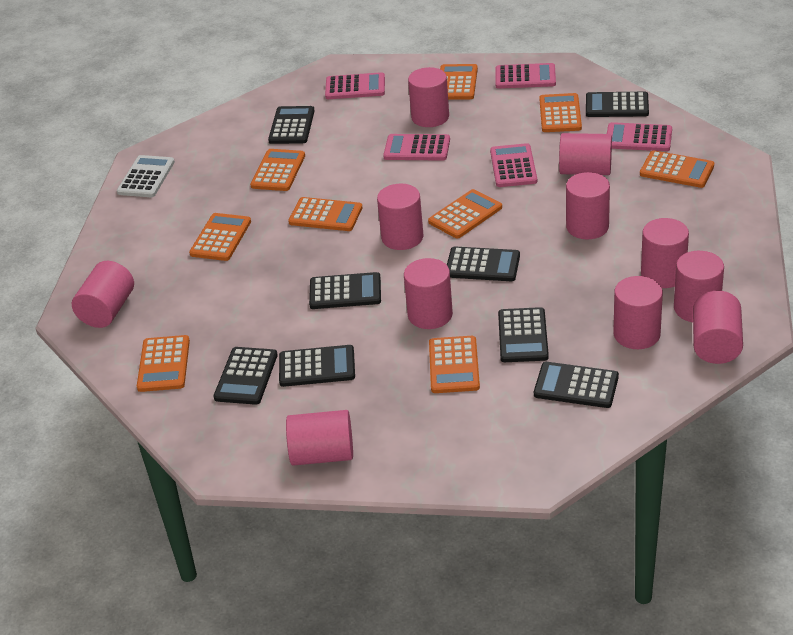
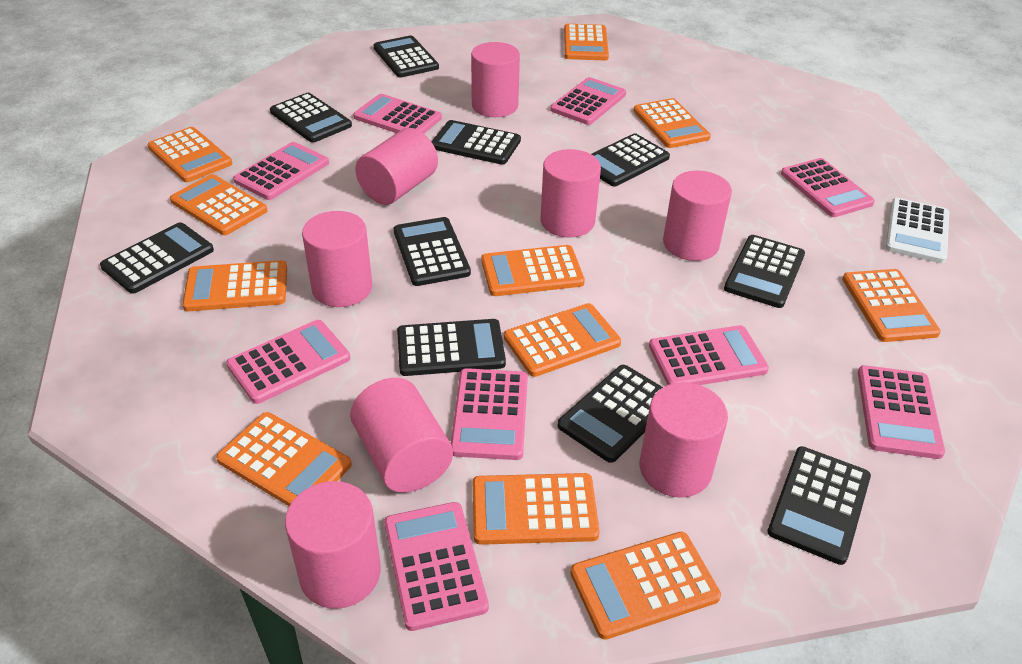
black calculator: [213,347,278,405] [268,106,315,144] [279,345,355,387] [309,272,381,309] [447,246,520,281] [498,307,549,362] [534,362,619,408] [586,92,649,117] = 8 -> [100,222,214,294] [270,93,352,143] [373,35,439,78] [394,217,471,286] [397,319,506,376] [431,120,521,165] [557,365,663,463] [592,133,670,186] [724,235,805,308] [767,446,871,565] = 10
orange calculator: [137,335,190,392] [189,213,251,261] [250,149,305,191] [288,197,363,231] [428,189,502,239] [429,336,480,393] [440,64,478,100] [539,93,582,132] [640,150,714,188] = 9 -> [148,127,232,182] [170,174,268,235] [182,260,287,311] [216,412,352,506] [473,473,600,545] [481,245,585,296] [504,303,621,377] [564,24,609,60] [570,532,721,640] [633,98,711,148] [842,269,941,342] = 11
pink calculator: [325,72,385,99] [383,134,450,161] [490,143,537,187] [496,63,556,89] [607,122,672,151] = 5 -> [226,320,350,404] [233,142,329,200] [353,94,442,133] [384,502,489,631] [451,368,528,460] [550,77,626,125] [649,325,769,385] [781,158,875,217] [858,365,945,459] = 9
pink cylinder: [72,261,134,328] [286,410,353,466] [377,184,423,250] [404,258,453,329] [408,67,449,127] [559,133,612,175] [566,172,610,239] [613,276,663,349] [641,218,689,288] [674,251,724,322] [693,291,743,364] = 11 -> [285,481,381,609] [302,211,372,307] [350,378,453,493] [355,128,438,205] [471,42,520,117] [541,149,601,238] [640,382,728,498] [663,171,732,261] = 8

